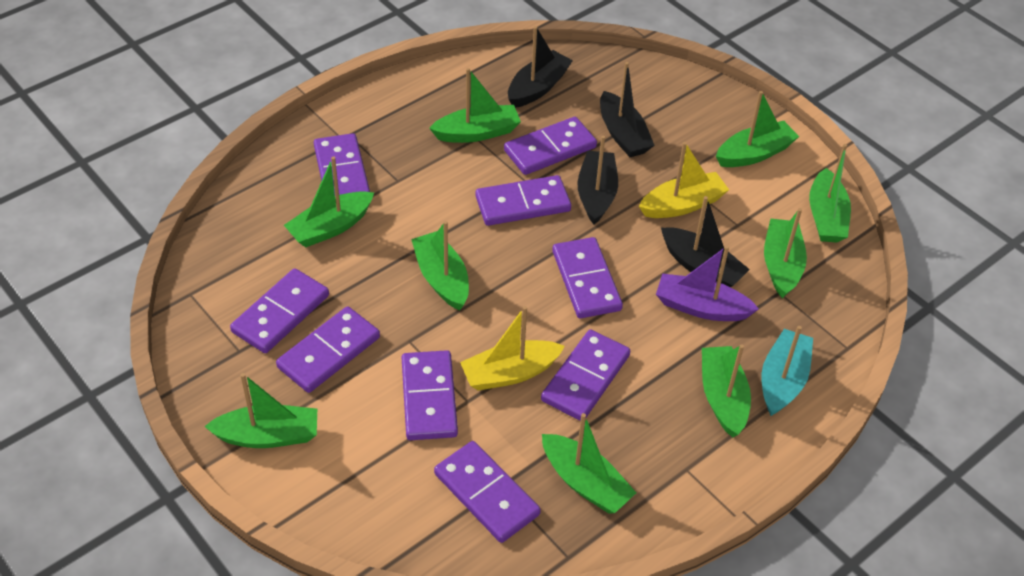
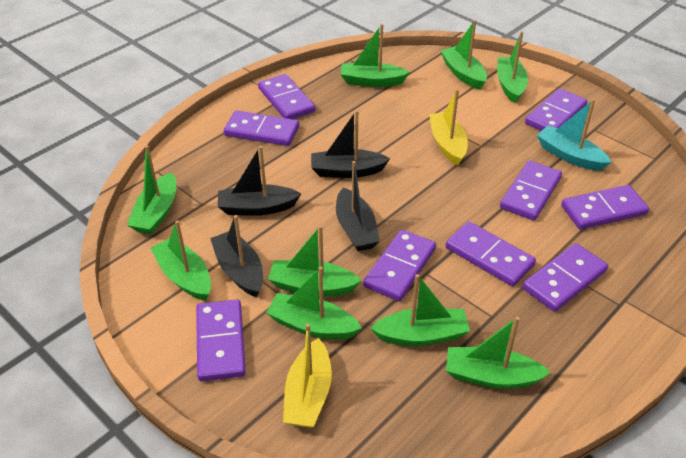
purple boat: [656,246,759,321] = 1 -> none = 0

